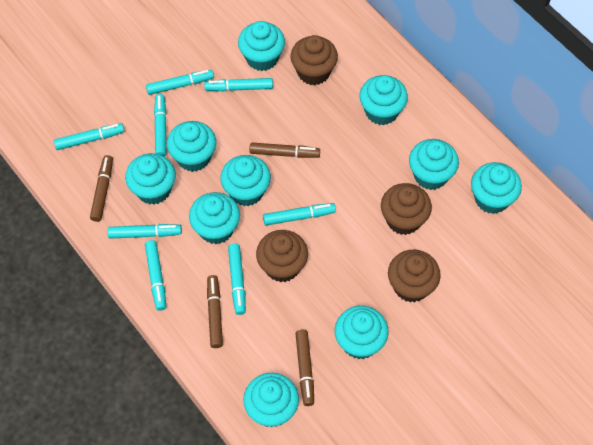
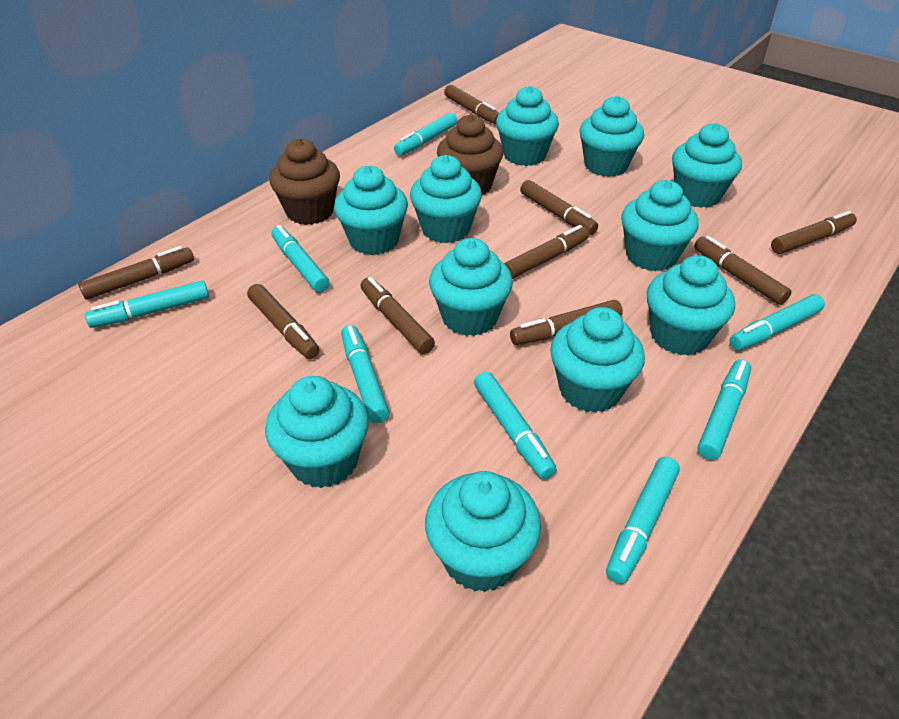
brown cupcake: [256,230,308,282] [290,35,338,85] [381,183,432,235] [388,250,441,302] = 4 -> [269,138,340,225] [437,114,503,195] = 2
brown marker: [90,155,113,222] [207,275,223,348] [250,143,320,158] [295,330,314,406] = 4 -> [78,246,194,300] [247,284,319,359] [361,277,435,354] [444,85,499,124] [504,225,589,279] [510,300,623,345] [520,180,598,235] [694,236,791,305] [771,211,857,254] = 9
turquoise cupcake: [125,153,176,205] [167,121,216,172] [189,192,240,244] [220,155,271,206] [238,21,285,71] [243,373,299,428] [334,306,389,359] [359,75,408,125] [409,139,459,190] [471,162,522,214] = 10 -> [265,376,369,488] [334,165,408,255] [410,155,482,243] [425,471,541,592] [429,238,513,336] [496,86,559,166] [550,307,645,413] [579,95,644,177] [621,180,699,271] [647,255,735,355] [672,123,742,208] = 11

